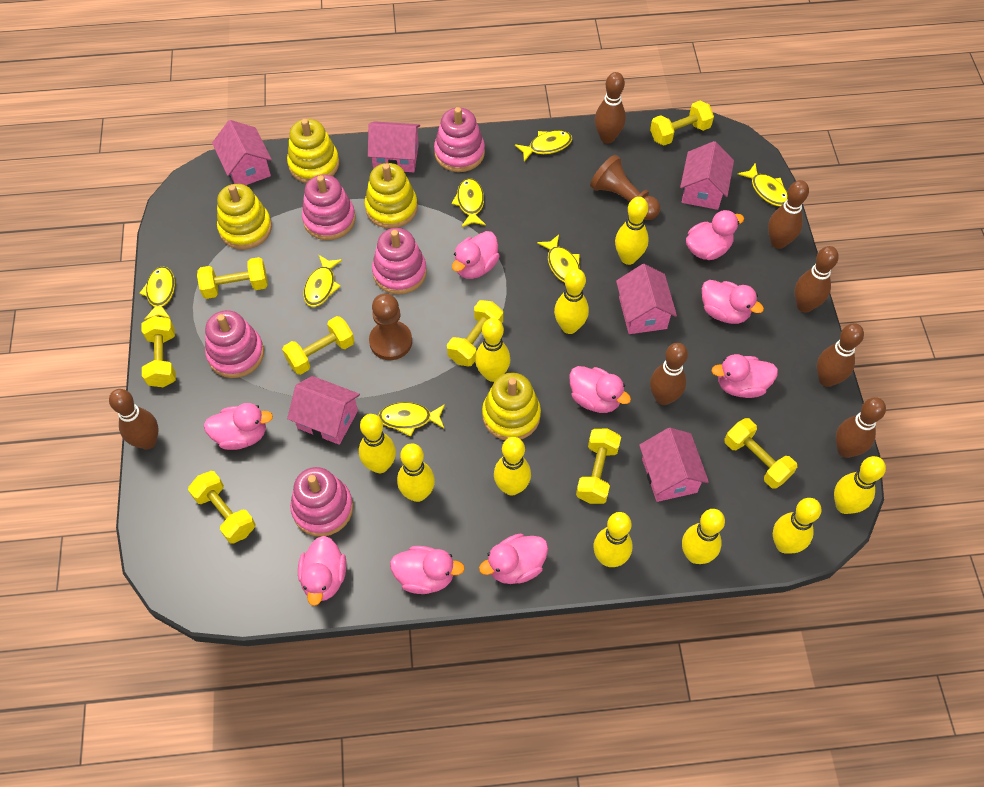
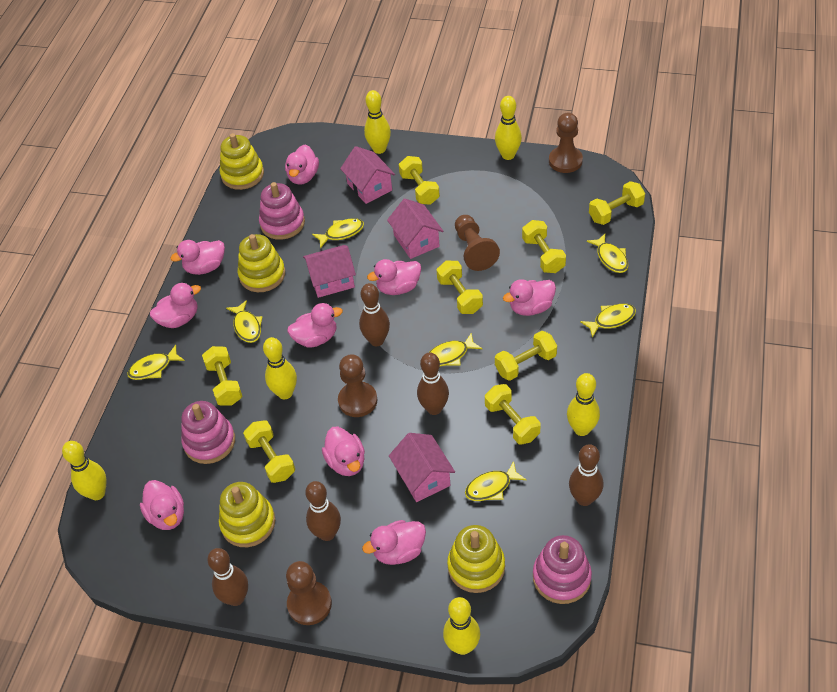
brown bowling pin: [109,389,158,450] [595,72,626,143] [650,343,688,405] [768,180,809,249] [795,246,839,313] [817,323,864,387] [836,397,886,458] = 7 -> [207,548,248,606] [305,481,341,541] [359,283,390,346] [417,352,449,415] [569,444,603,506] = 5
brown pawn: [369,294,412,360] [590,155,661,220] = 2 -> [286,561,332,625] [338,355,377,417] [455,215,500,271] [549,112,583,173] = 4
pink house: [212,120,272,185] [287,376,360,445] [368,121,420,172] [616,264,677,334] [639,428,709,502] [680,141,734,210] = 6 -> [303,245,356,298] [340,146,395,204] [387,199,443,259] [389,433,455,502] = 4
pink stacking toy: [205,310,264,378] [290,467,353,537] [302,175,356,240] [372,228,427,294] [434,107,485,172] = 5 -> [181,401,235,464] [259,182,305,240] [533,535,592,604] = 3
yellow bowling pin: [359,414,396,473] [397,443,435,502] [475,318,510,382] [494,437,531,496] [554,268,589,334] [593,512,632,567] [615,197,649,265] [682,509,725,564] [773,498,821,553] [834,456,886,514] = 10 -> [62,441,107,500] [263,337,297,399] [364,90,391,154] [443,597,480,655] [495,96,522,160] [567,373,600,436] = 6

